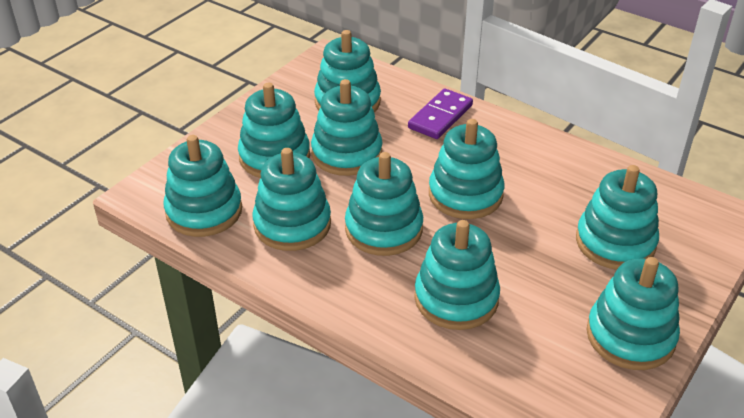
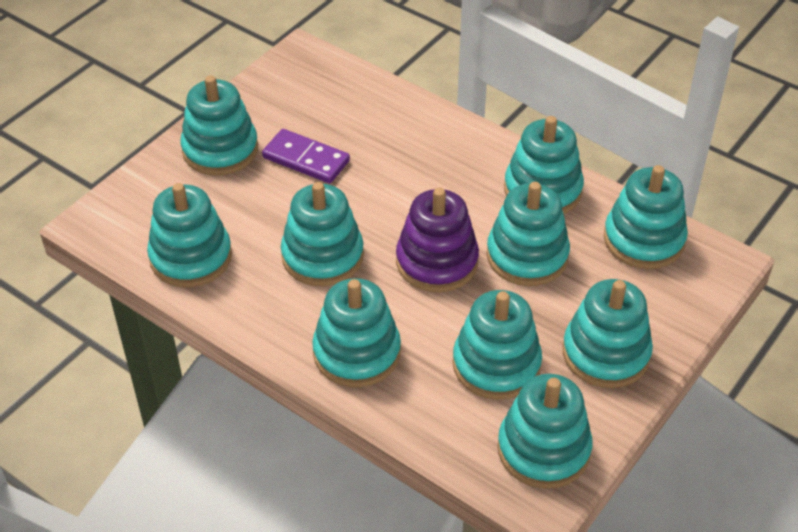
purple stacking toy: none = 0 -> [396,188,479,292] = 1

